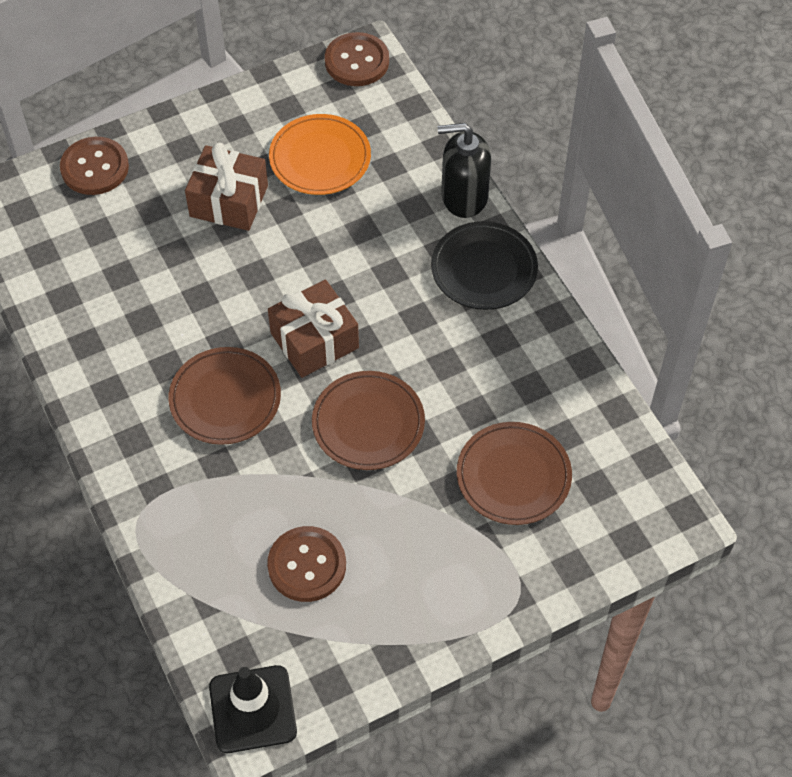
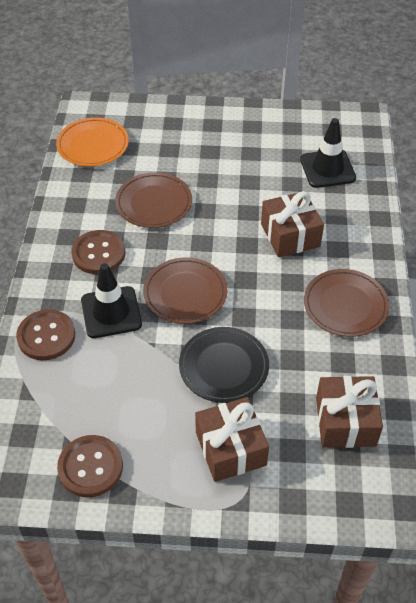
black soap dispenser: [438,123,491,218] = 1 -> none = 0
black traffic cone: [209,665,297,753] = 1 -> [81,263,142,338] [300,118,356,188] = 2
brown gift: [185,143,268,231] [268,279,359,378] = 2 -> [195,397,269,482] [261,191,324,257] [316,376,383,448] = 3

